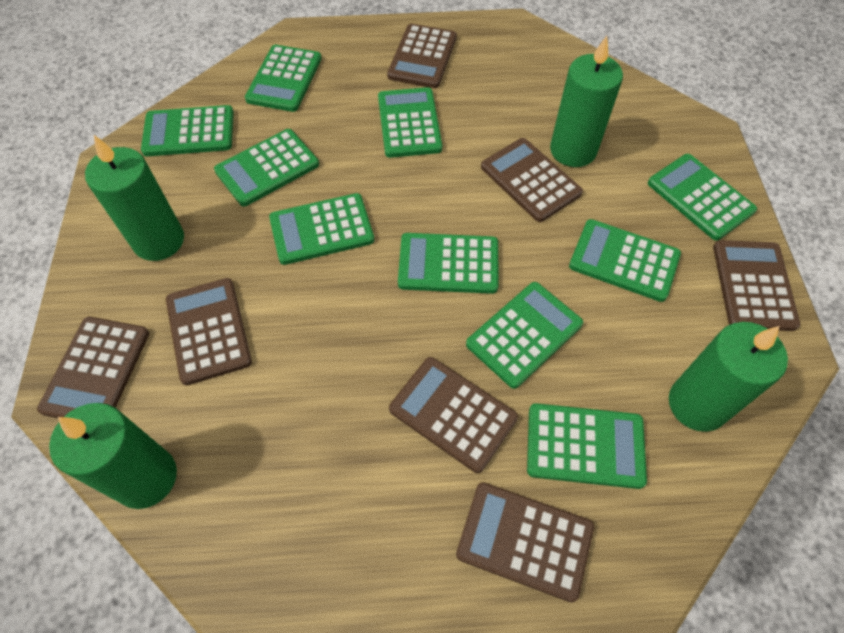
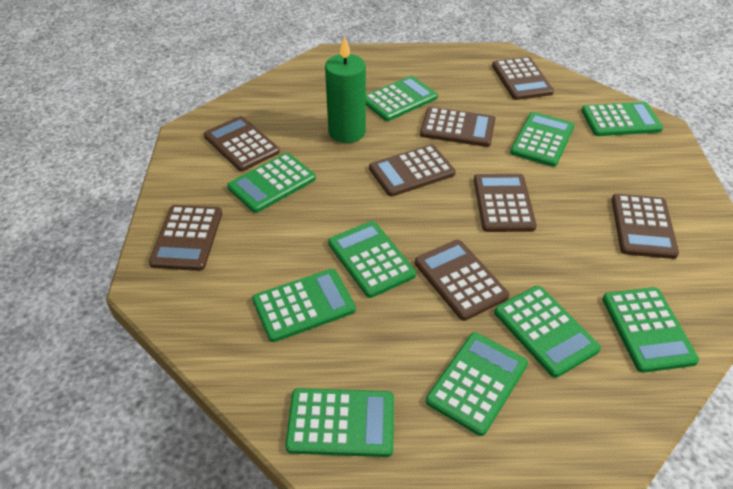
brown calculator: [37,317,149,418] [166,278,252,385] [387,24,457,88] [389,357,518,473] [456,482,594,602] [481,138,583,222] [713,240,800,331] = 7 -> [149,205,222,271] [204,116,280,171] [369,144,456,197] [415,240,509,321] [420,107,495,147] [474,174,537,232] [492,57,554,100] [612,194,679,259] = 8
green candle: [49,403,177,509] [85,135,184,261] [550,36,623,167] [669,322,788,432] = 4 -> [325,36,366,143] = 1

